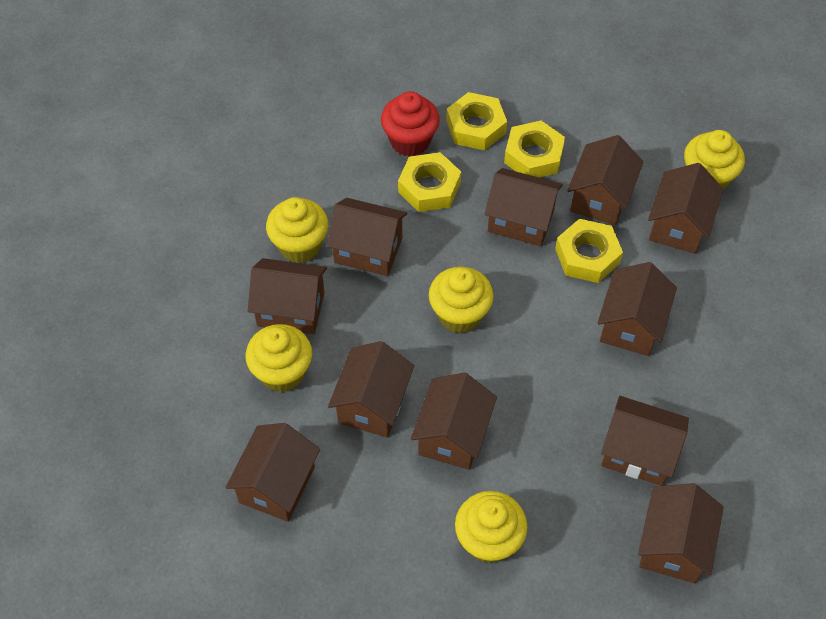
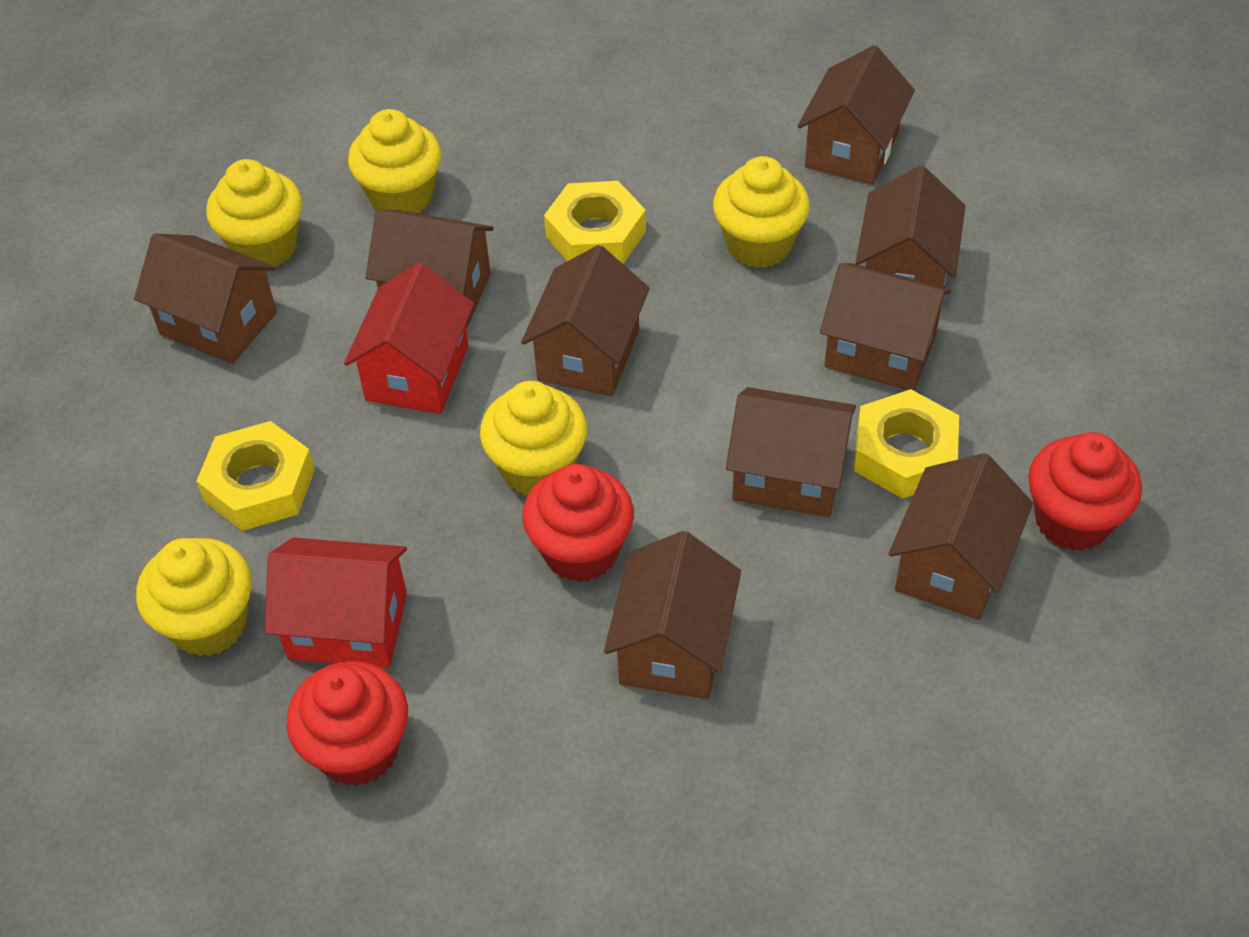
brown house: [226,423,320,522] [248,258,327,334] [327,198,407,276] [328,341,414,437] [411,373,497,470] [485,168,563,246] [567,135,644,225] [598,262,677,356] [601,396,689,486] [638,483,724,583] [648,163,723,254] = 11 -> [134,233,277,364] [366,210,494,328] [521,245,650,396] [604,531,741,699] [726,387,856,517] [797,45,915,185] [820,263,951,391] [856,165,965,287] [889,453,1033,620] = 9
red cupcake: [381,91,440,157] = 1 -> [286,661,408,786] [522,464,634,582] [1028,432,1142,551] = 3
red house: none = 0 -> [265,537,407,668] [344,263,474,414] = 2
yellow nut: [398,152,461,212] [446,92,507,150] [504,120,565,178] [555,219,623,283] = 4 -> [196,421,315,531] [544,181,646,264] [854,389,959,499] = 3

